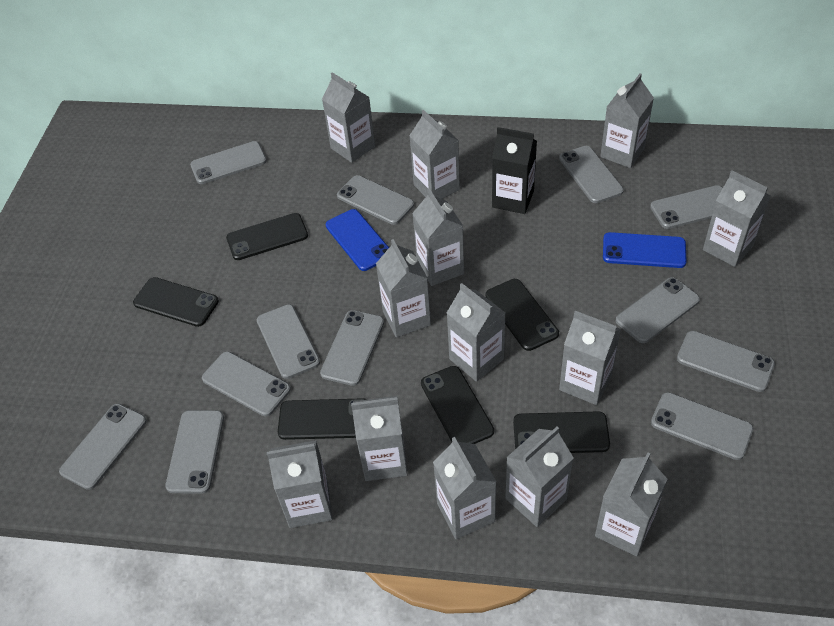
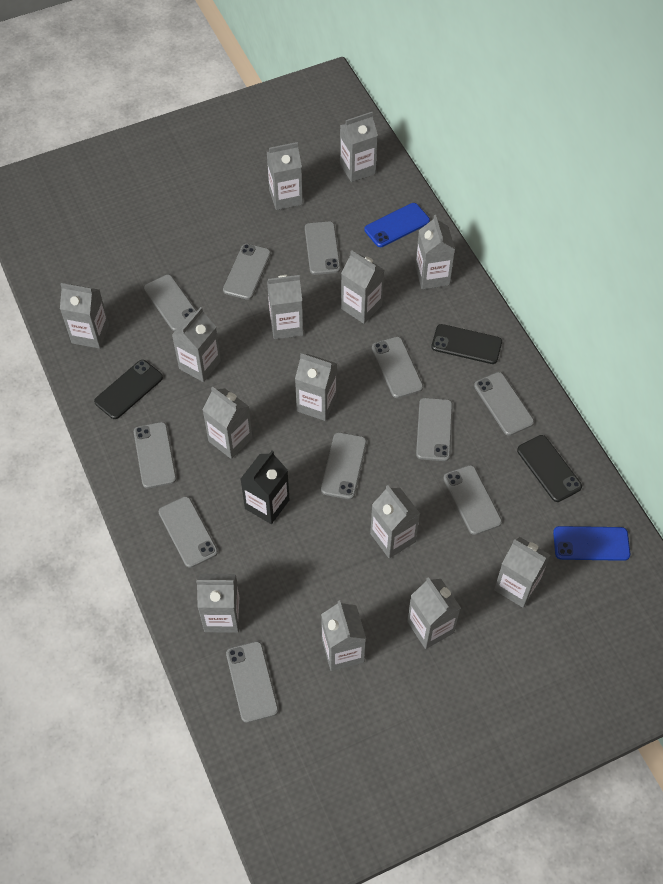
black phone: [133,277,219,327] [226,213,308,260] [278,398,367,440] [421,366,494,444] [486,279,559,351] [513,411,610,453] = 6 -> [94,360,163,419] [431,324,502,364] [517,435,582,502] = 3
grey carton: [267,440,333,528] [322,72,375,163] [351,396,408,481] [376,239,431,338] [409,110,460,199] [412,189,464,286] [433,437,496,539] [447,283,505,382] [505,427,573,527] [559,311,621,405] [595,452,667,556] [600,73,654,168] [703,171,770,267] = 13 -> [60,283,109,349] [172,307,221,382] [196,574,240,633] [202,386,253,459] [267,142,303,210] [267,275,304,339] [295,353,337,421] [321,600,366,671] [340,112,378,182] [341,250,384,324] [370,485,420,558] [407,577,461,649] [415,215,455,289] [494,537,551,608] = 14
grey phone: [59,404,147,490] [165,410,224,494] [190,141,267,184] [202,352,291,416] [257,304,320,379] [320,310,384,386] [337,175,414,225] [559,146,624,203] [616,277,700,343] [650,185,723,229] [651,392,753,460] [677,331,775,392] = 12 -> [134,422,177,488] [144,274,197,331] [159,496,218,568] [223,244,271,300] [226,641,278,723] [305,221,341,275] [321,432,367,499] [372,337,423,398] [416,398,453,461] [443,465,502,535] [474,372,534,436] = 11

